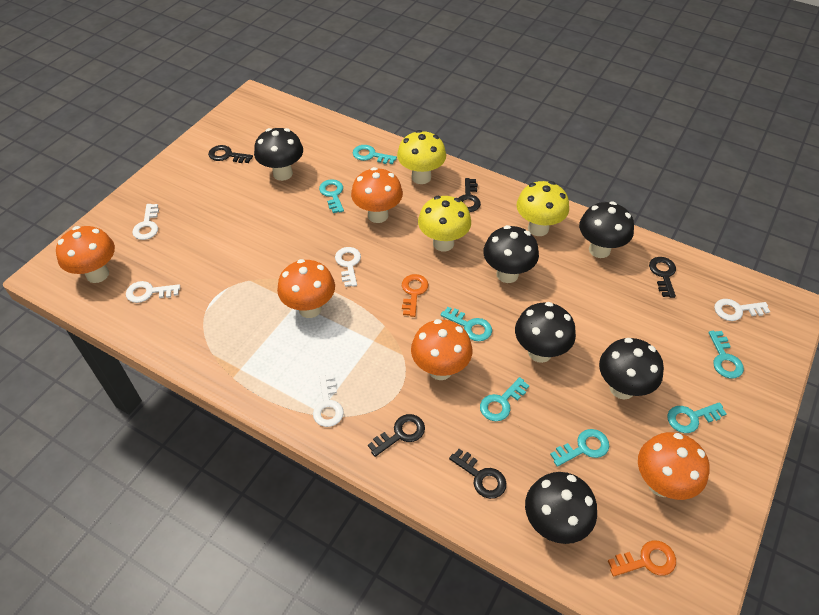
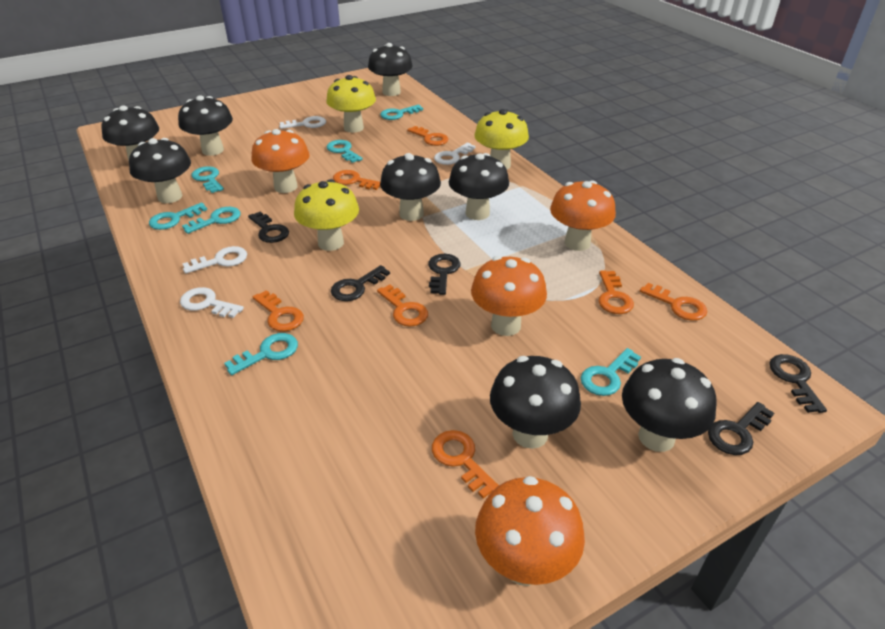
black mushroom: [254,128,303,181] [483,225,539,283] [515,302,576,363] [525,472,597,544] [579,201,634,258] [599,338,664,399] = 6 -> [101,105,159,161] [129,138,191,203] [178,95,233,156] [368,43,413,96] [380,153,441,221] [449,153,509,220] [490,356,581,449] [622,358,717,452] = 8
orange key: [402,274,428,317] [608,540,676,577] = 2 -> [253,290,304,331] [333,170,381,190] [377,285,428,327] [407,126,448,146] [432,430,499,499] [599,270,634,314] [640,283,707,321] = 7
orange mushroom: [56,226,115,283] [277,259,335,318] [351,167,403,223] [411,319,472,380] [638,432,710,500] = 5 -> [251,129,309,193] [471,256,547,336] [475,476,585,586] [550,180,616,251] = 4
white key: [126,281,180,303] [132,204,159,240] [313,375,344,427] [335,247,361,287] [714,299,770,321] = 5 -> [180,287,244,318] [182,246,247,274] [279,116,326,129] [434,142,476,165] = 4

